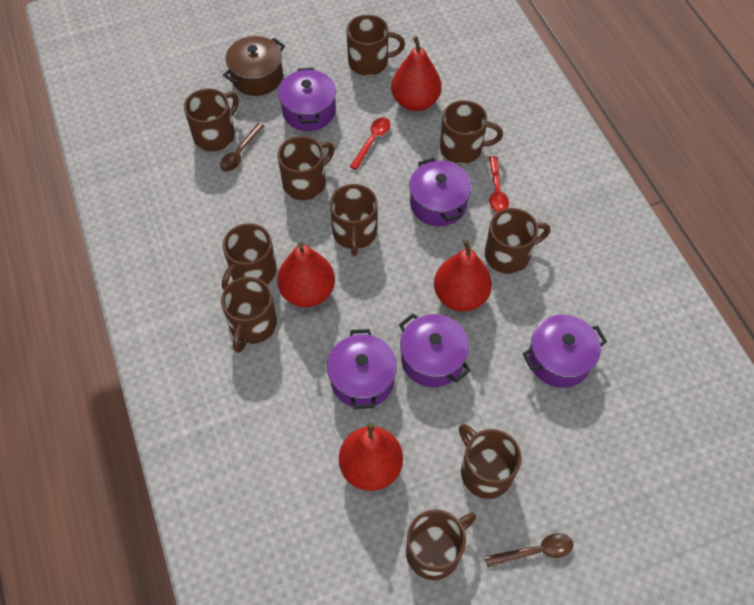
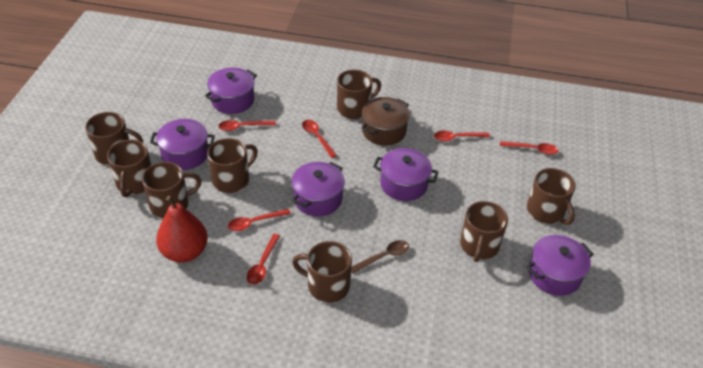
brown mug: [184,88,239,151] [221,277,277,353] [222,223,277,290] [277,136,334,200] [330,184,378,256] [346,15,405,76] [406,509,476,580] [440,100,503,164] [459,424,522,499] [485,208,550,274] = 10 -> [85,112,143,165] [107,140,151,197] [142,162,201,218] [207,138,258,193] [292,241,352,303] [337,70,381,119] [460,201,508,262] [527,168,575,225] = 8
brown spoon: [220,123,264,172] [485,533,573,567] = 2 -> [351,240,409,274] = 1
red pear: [277,242,335,307] [339,422,403,491] [391,36,442,111] [434,239,492,311] = 4 -> [156,196,208,263] = 1
red spoon: [350,117,391,170] [489,156,509,212] = 2 -> [218,120,276,131] [228,209,291,231] [247,234,280,285] [302,120,337,158] [434,131,490,142] [500,141,559,155] = 6

